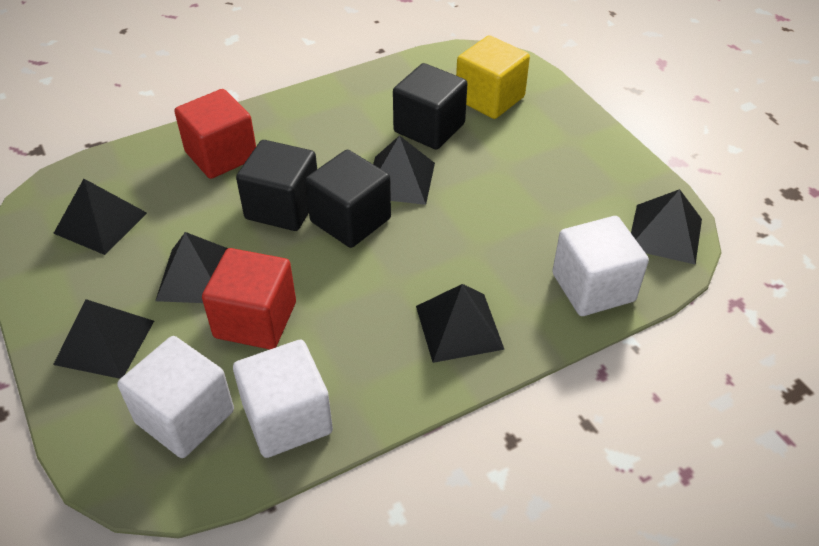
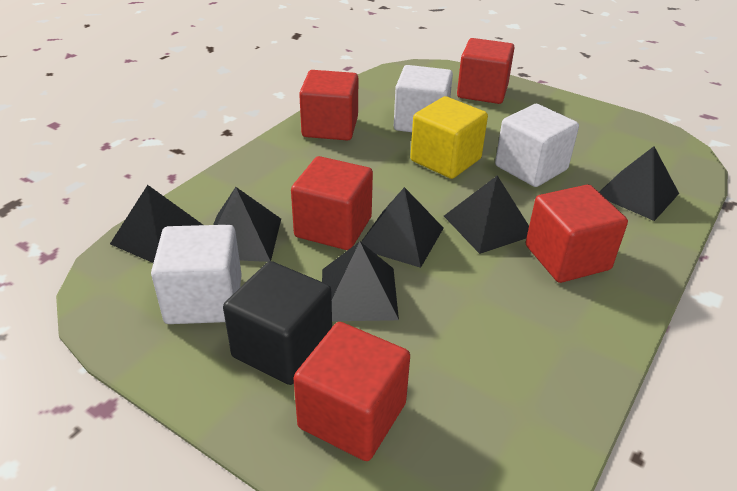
black cube: [236,140,317,231] [305,150,391,248] [393,63,468,150] = 3 -> [223,261,332,385] = 1
red cube: [174,89,256,179] [202,248,296,349] = 2 -> [291,156,373,250] [293,322,410,461] [299,70,358,141] [457,38,515,104] [526,185,628,283] = 5

